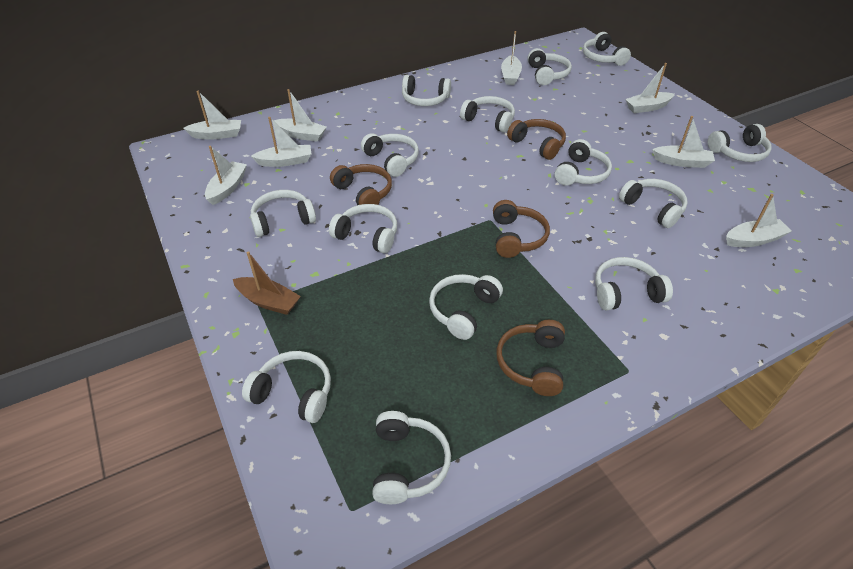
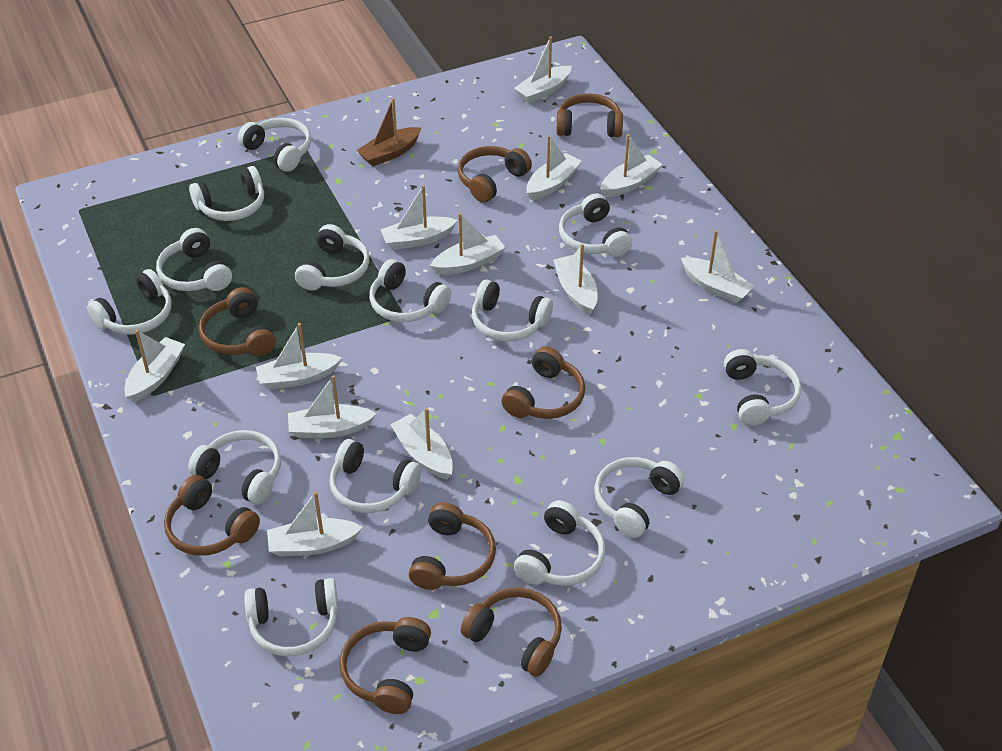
brown headphones: [330,164,392,205] [493,200,550,258] [496,320,565,396] [507,119,566,160] = 4 -> [164,475,260,556] [199,287,276,356] [339,617,431,714] [409,502,496,590] [458,146,532,203] [461,587,562,677] [501,346,585,419] [556,93,623,137] = 8
white boat: [183,91,241,139] [205,146,247,205] [251,117,311,167] [274,89,327,142] [501,31,522,85] [625,63,675,113] [652,116,715,168] [726,194,792,247] = 8 -> [124,330,185,402] [256,323,342,390] [267,491,363,556] [288,375,377,438] [380,185,458,250] [390,408,453,479] [430,213,506,275] [514,36,572,103] [526,135,582,200] [553,244,597,315] [601,134,663,197] [681,230,754,303] = 12

